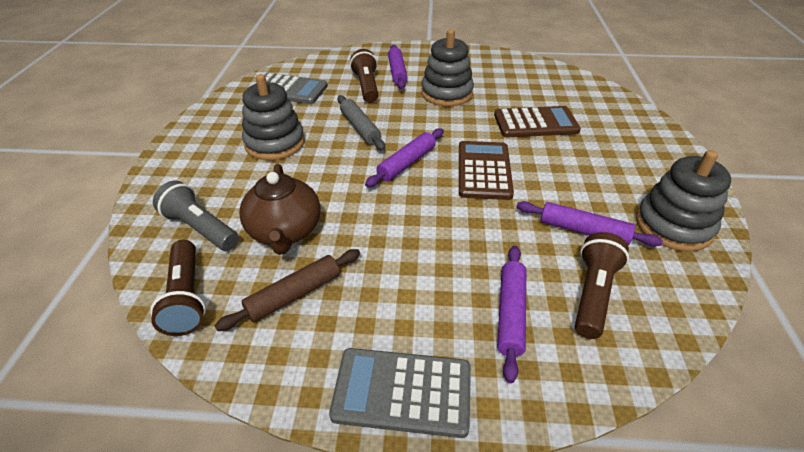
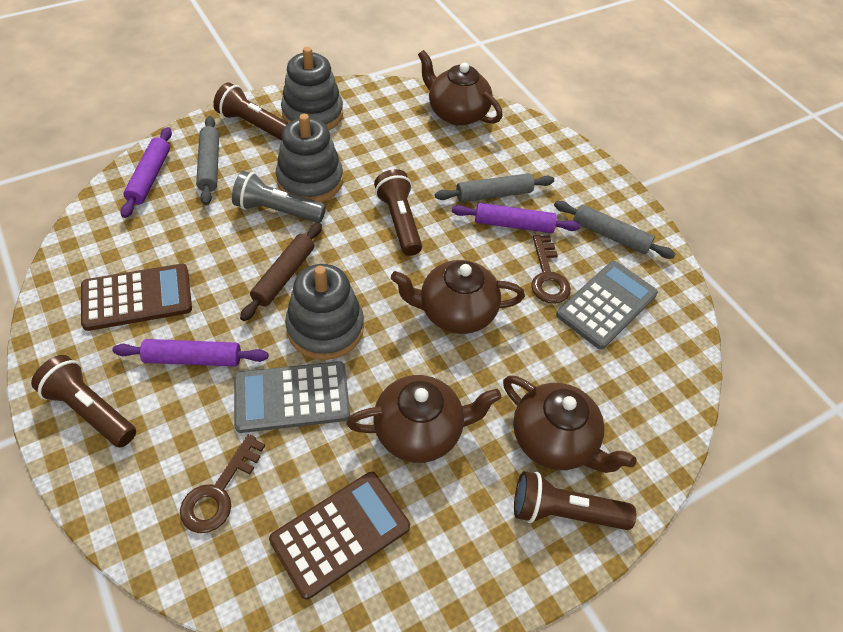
brown flashlight: [150,240,206,336] [350,49,378,103] [575,232,629,339] = 3 -> [31,355,136,448] [213,82,288,140] [374,169,422,256] [514,471,636,530] = 4
brown key: none = 0 -> [180,434,265,533] [531,235,571,304] = 2
brown teapot: [239,164,321,255] = 1 -> [346,375,501,463] [391,260,525,334] [418,50,502,126] [503,375,637,473] = 4
grey rolling pin: [337,95,385,151] = 1 -> [196,116,219,205] [435,173,554,202] [554,201,675,259] = 3
purple rolling pin: [365,128,444,187] [388,45,407,89] [497,246,526,383] [517,201,663,247] = 4 -> [112,339,268,367] [121,127,172,218] [452,203,580,233] = 3

